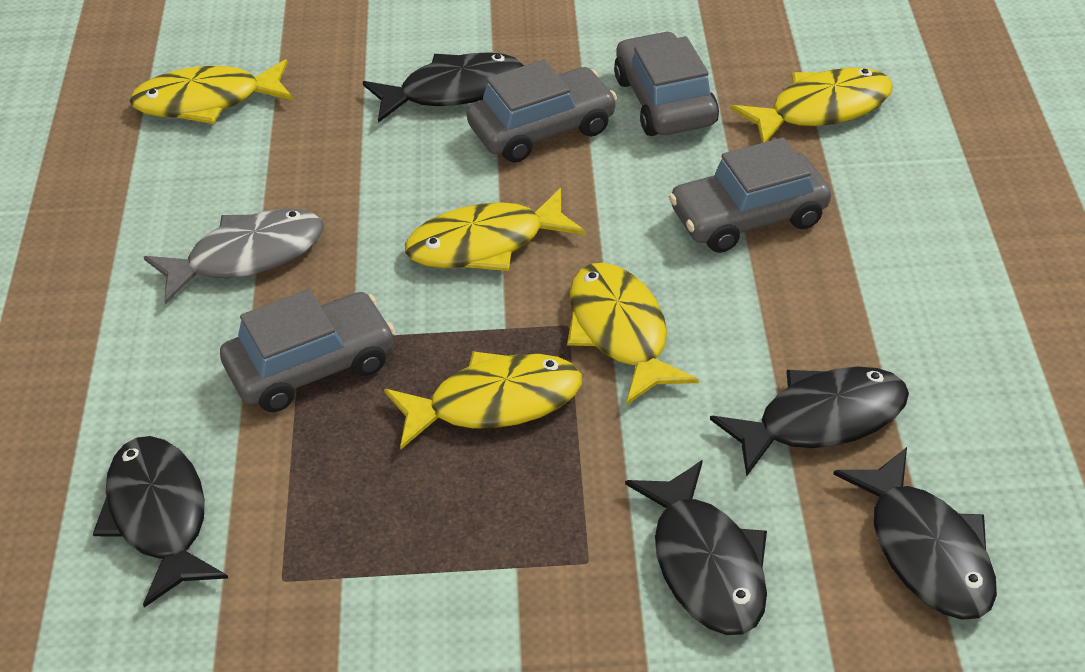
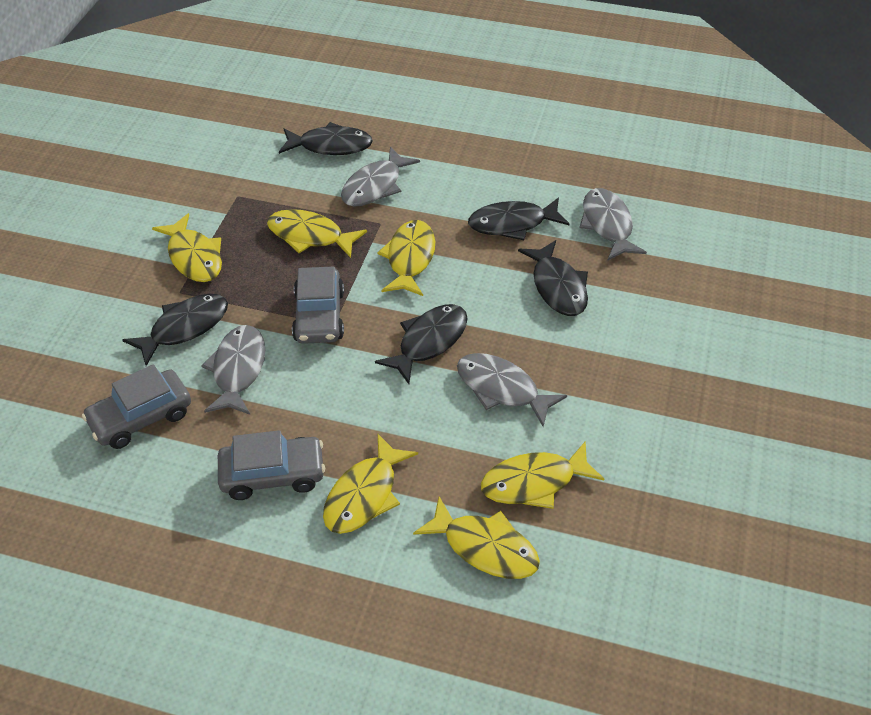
grey car: [220,289,395,412] [467,60,617,163] [614,31,719,136] [669,137,831,253] = 4 -> [82,364,191,449] [218,430,325,500] [292,267,344,344] = 3
grey fish: [144,209,324,304] = 1 -> [202,325,266,415] [341,146,420,207] [457,353,567,427] [579,188,647,260] = 4
yellow fish: [129,59,293,124] [384,351,582,449] [405,188,586,271] [567,263,699,405] [731,67,893,143] = 5 -> [152,213,222,282] [267,209,367,258] [323,434,418,534] [377,220,435,296] [413,497,540,579] [481,442,604,509] = 6

